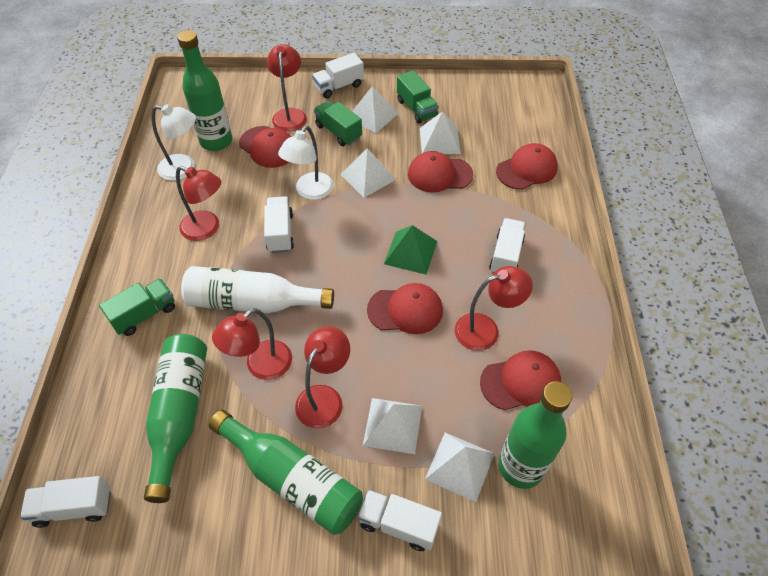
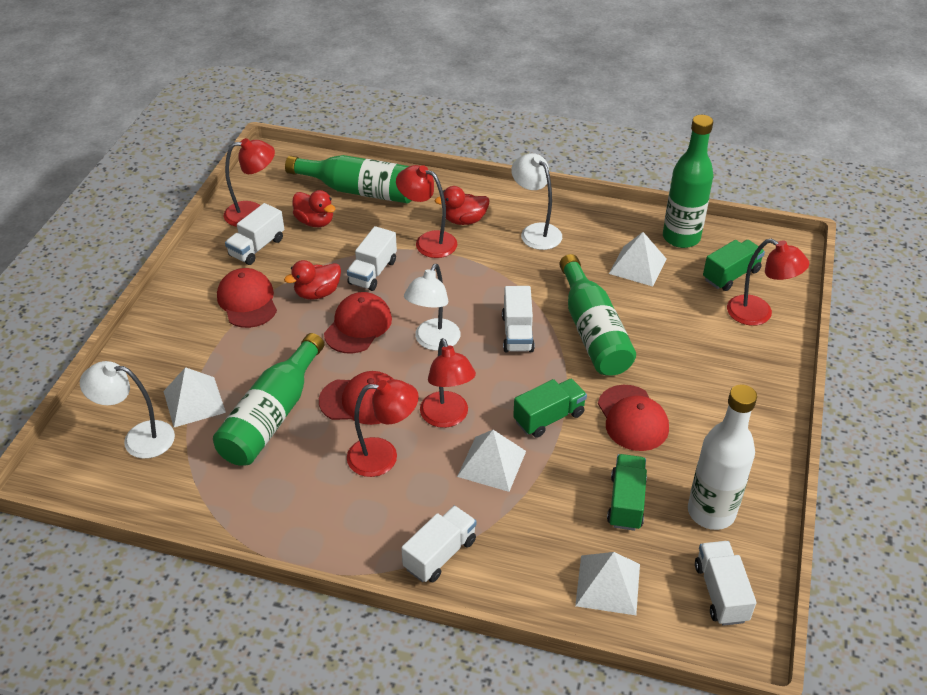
green pyramid: [384,225,437,275] = 1 -> none = 0
red cap: [239,126,291,168] [367,283,443,334] [408,151,473,192] [480,350,561,410] [496,143,558,190] = 5 -> [217,268,277,328] [319,371,393,425] [324,292,392,354] [598,385,669,451] = 4
red duck: none = 0 -> [284,260,341,300] [292,190,335,227] [435,186,489,225] = 3
white lamp: [151,104,196,181] [278,126,334,200] = 2 -> [80,361,175,459] [404,264,460,351] [511,153,562,250] = 3
white pyramid: [340,148,396,198] [352,86,399,133] [363,398,422,454] [420,111,461,154] [425,433,494,502] = 5 -> [163,367,226,427] [457,430,526,492] [575,552,640,615] [609,232,667,287] = 4

